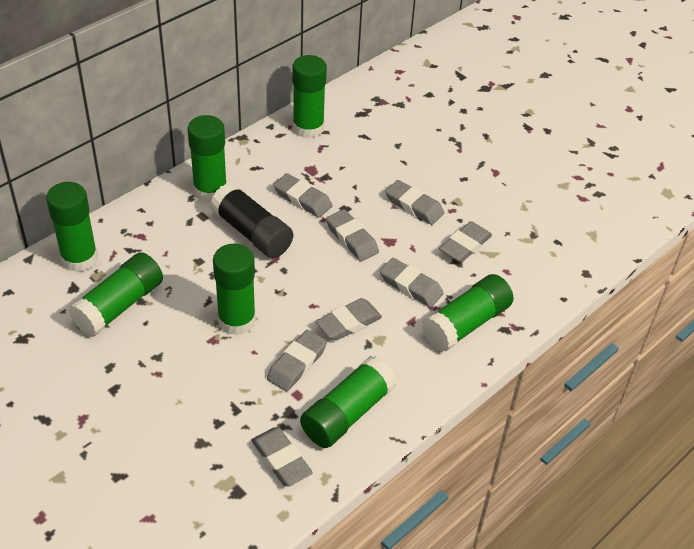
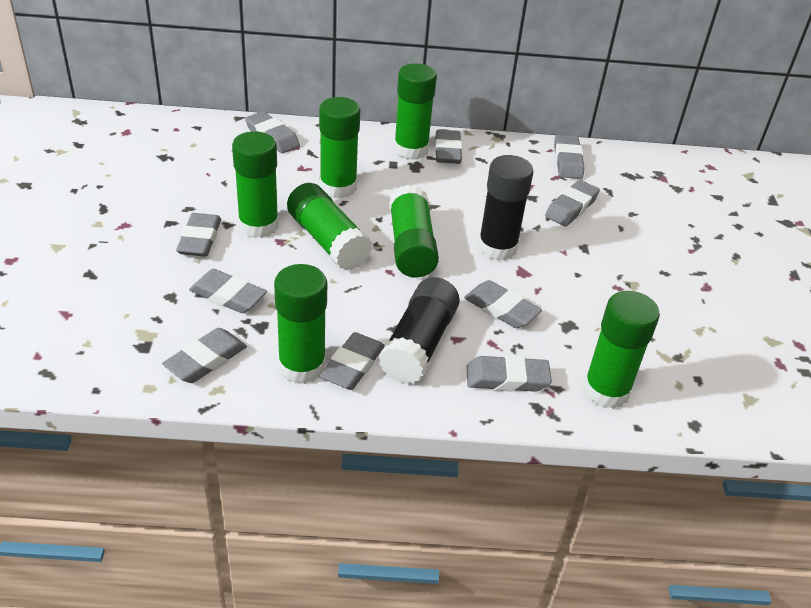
black glue stick: [210,183,293,258] = 1 -> [379,277,460,384] [478,155,534,261] = 2
grey eraser: [251,427,313,486] [267,330,327,391] [273,173,333,218] [316,298,382,341] [326,209,379,261] [380,258,444,308] [385,180,444,225] [439,221,492,263] = 8 -> [162,328,247,383] [176,213,221,257] [189,269,267,313] [245,111,300,153] [320,332,385,390] [435,129,462,164] [464,280,542,328] [467,355,552,392] [545,180,600,226] [554,135,584,179] = 10

